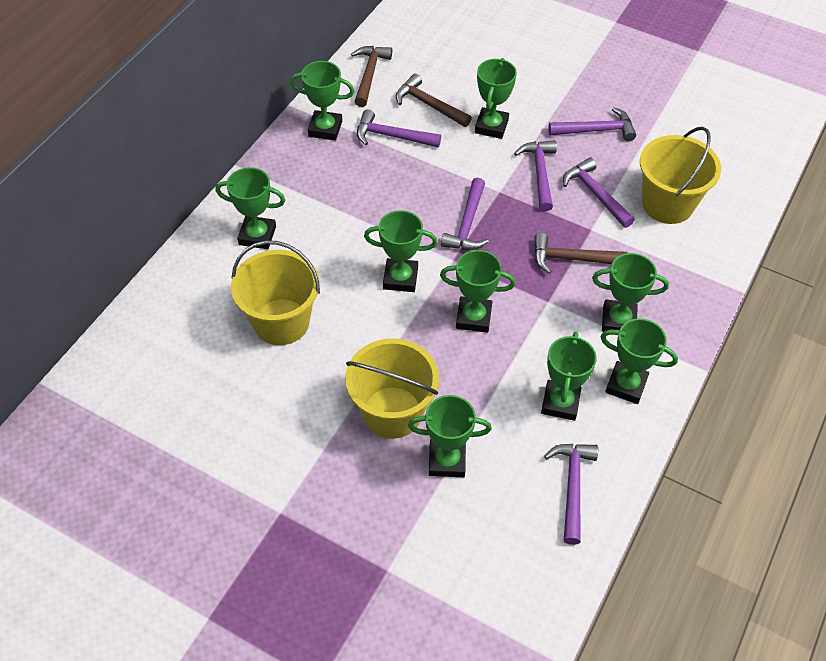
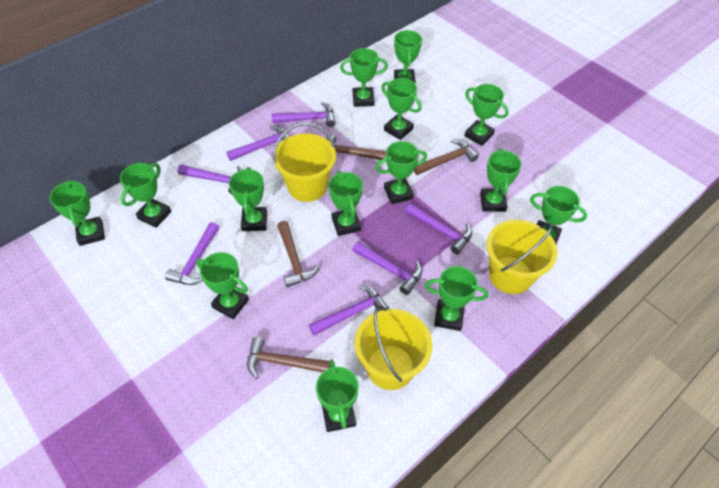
brown hammer: [351,46,392,107] [396,74,472,127] [534,233,627,274] = 3 -> [247,337,330,379] [277,221,319,287] [326,134,386,160] [414,139,479,175] = 4
green trophy: [216,167,285,249] [290,61,354,141] [364,210,438,292] [408,395,492,477] [440,250,516,333] [475,58,517,139] [541,332,597,421] [592,253,669,332] [600,318,678,404] = 9 -> [49,180,105,246] [120,163,171,228] [196,252,249,319] [229,167,267,231] [316,360,359,432] [329,171,363,236] [340,48,388,107] [376,141,427,204] [381,78,422,140] [394,30,422,84] [425,266,488,331] [464,84,509,146] [480,149,522,212] [530,186,587,244] = 14
purple hammer: [357,109,441,147] [441,178,489,250] [514,140,557,211] [544,444,598,545] [548,107,636,141] [563,158,635,228] = 6 -> [165,222,219,285] [177,165,242,194] [227,126,290,161] [272,102,335,127] [309,285,389,335] [352,241,422,295] [405,203,472,254] = 7

